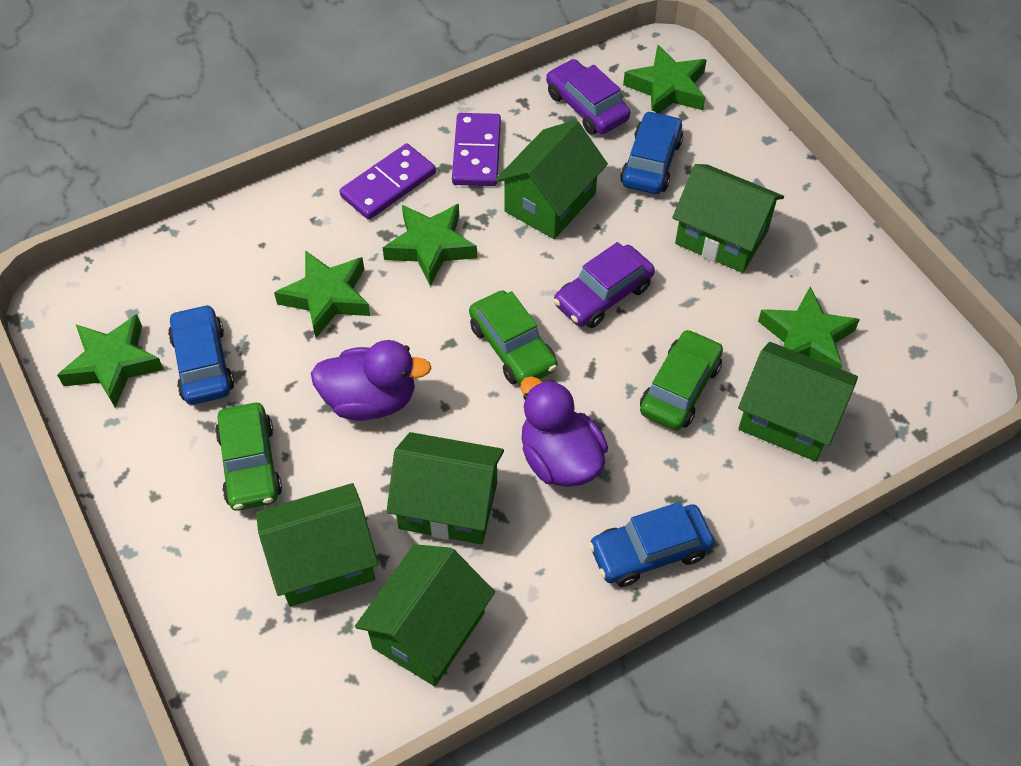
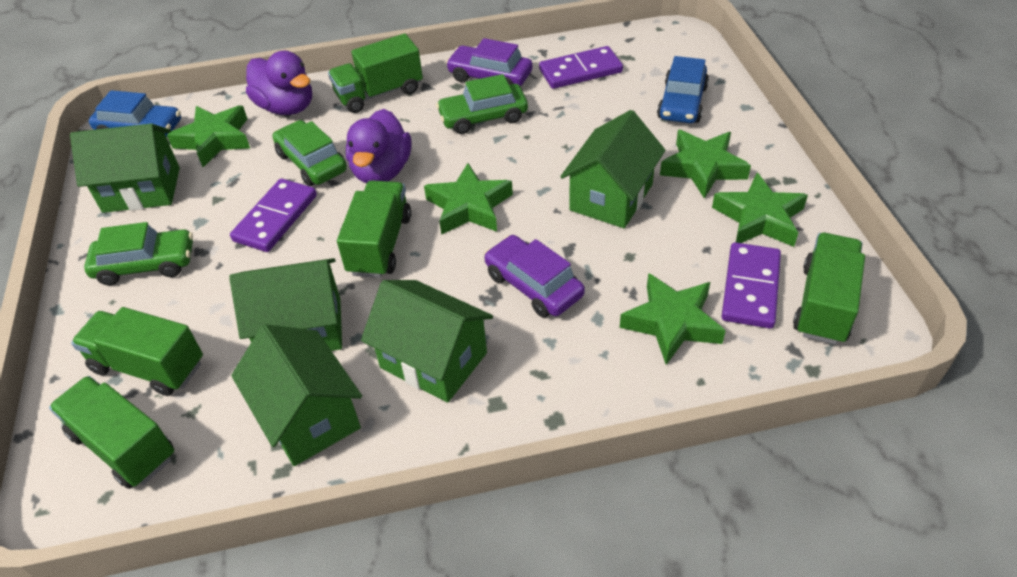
blue car: [168,304,234,405] [589,502,714,587] [620,111,683,194] = 3 -> [89,90,181,137] [657,56,709,123] = 2
green house: [256,483,378,607] [355,544,495,686] [386,432,504,545] [495,120,608,239] [672,164,784,273] [738,342,858,461] = 6 -> [70,123,180,213] [229,258,342,351] [231,324,362,466] [361,280,493,403] [560,110,665,228] = 5
green truck: none = 0 -> [49,376,174,489] [71,307,203,396] [328,33,423,113] [337,180,411,278] [793,233,865,345] = 5
purple domino: [340,144,436,220] [452,113,501,186] = 2 -> [230,179,317,252] [539,46,623,89] [722,242,781,329] = 3

